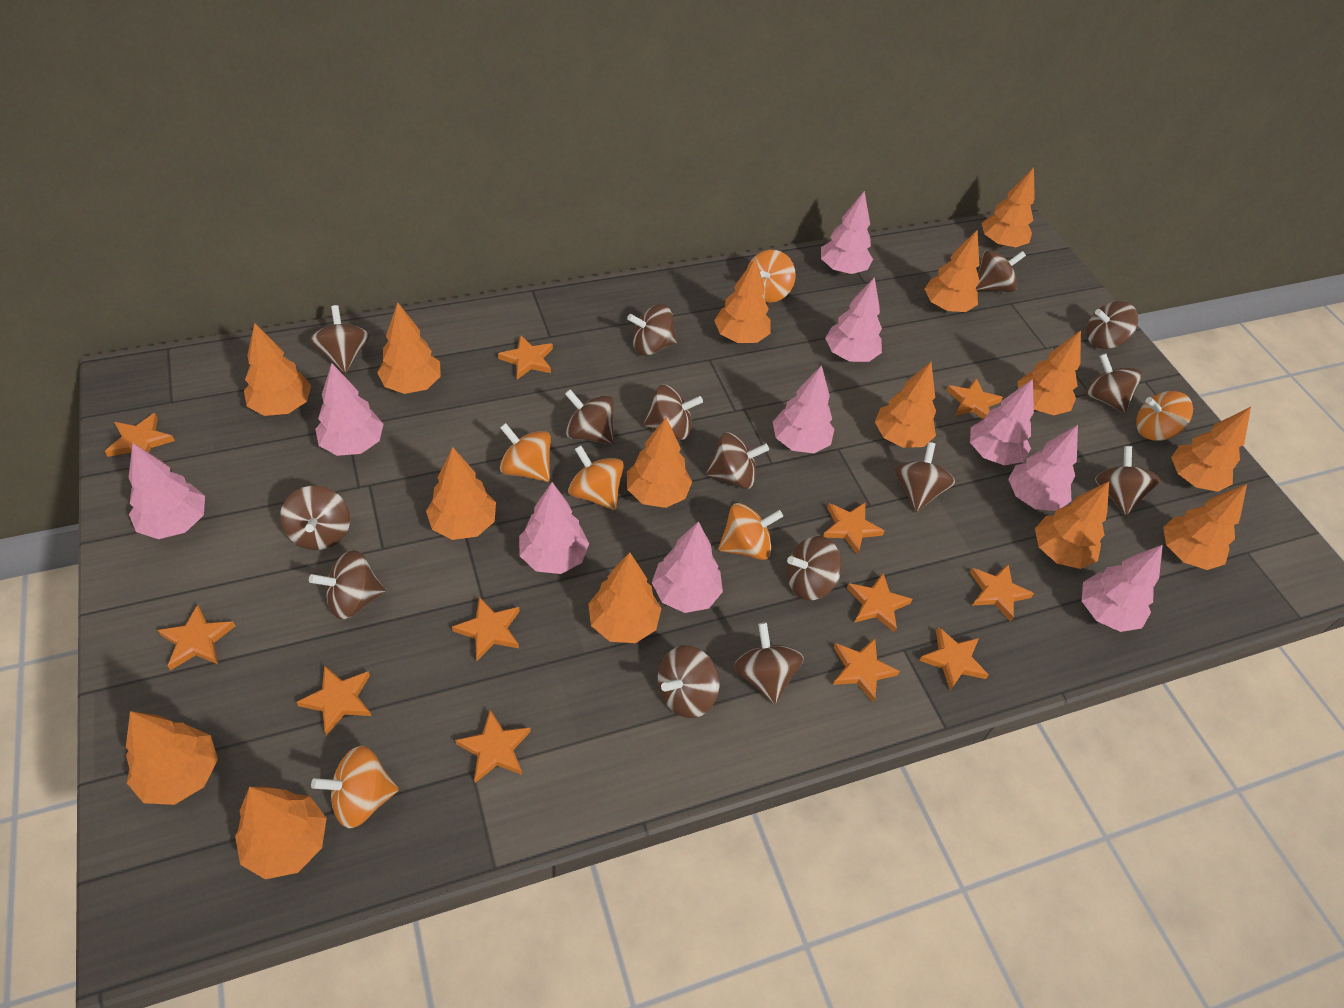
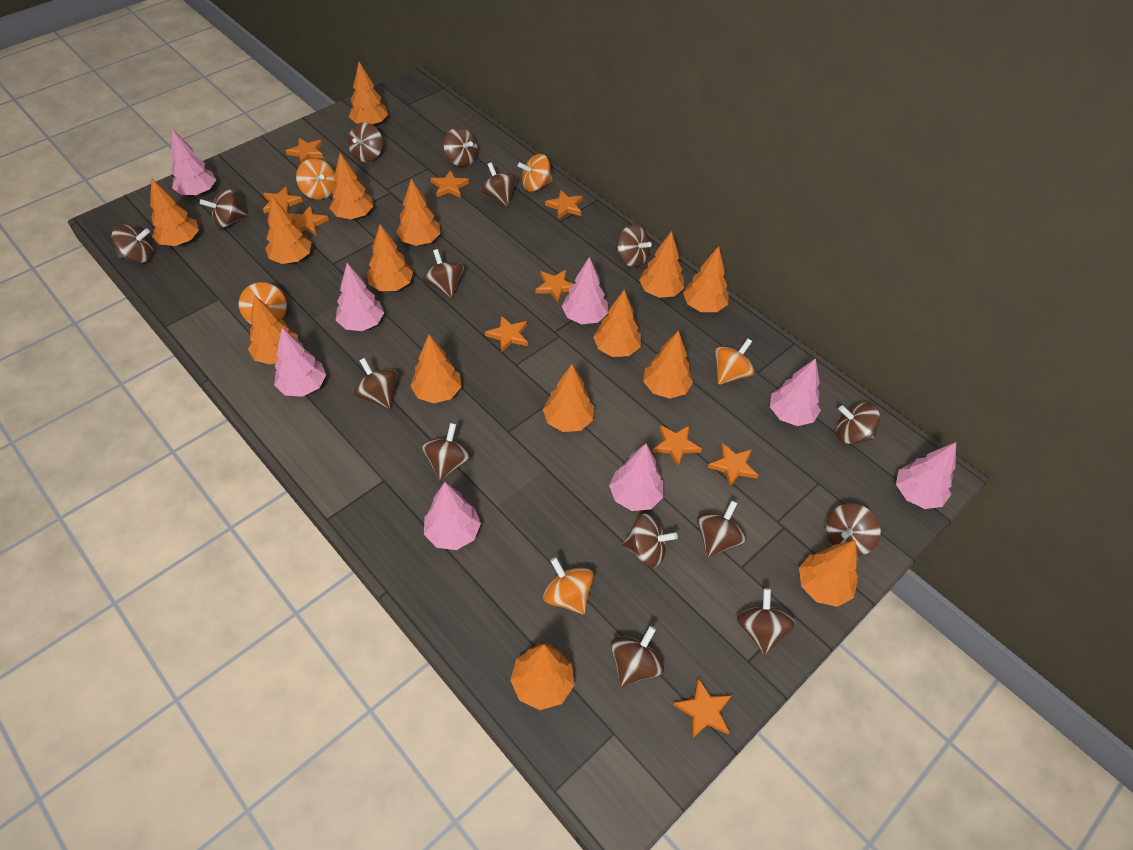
orange spinning top: [311,746,399,828] [500,423,551,482] [568,445,624,510] [718,503,783,560] [747,250,796,303] [1136,391,1193,441] = 6 -> [239,282,287,325] [296,158,336,200] [518,154,553,192] [543,557,594,614] [715,338,755,385] = 5
orange star: [105,413,175,457] [157,604,235,670] [297,666,371,736] [452,597,520,661] [455,710,531,783] [498,335,553,379] [823,503,885,555] [833,638,900,702] [847,573,913,633] [919,627,989,690] [946,378,1003,419] [970,564,1034,621] = 12 -> [263,186,303,213] [286,138,324,164] [289,206,329,236] [430,170,469,198] [485,315,528,353] [535,270,574,303] [545,190,583,219] [653,425,702,467] [673,678,732,739] [708,443,758,487] = 10
pink tree: [129,443,205,539] [315,363,383,456] [519,482,589,574] [652,521,723,613] [773,365,834,453] [821,191,873,274] [825,277,882,362] [970,379,1034,466] [1008,425,1078,511] [1082,545,1163,632] = 10 -> [171,129,216,196] [274,328,326,397] [336,263,384,331] [424,482,481,550] [562,257,608,324] [609,444,663,511] [770,358,821,426] [896,442,956,509] = 8

